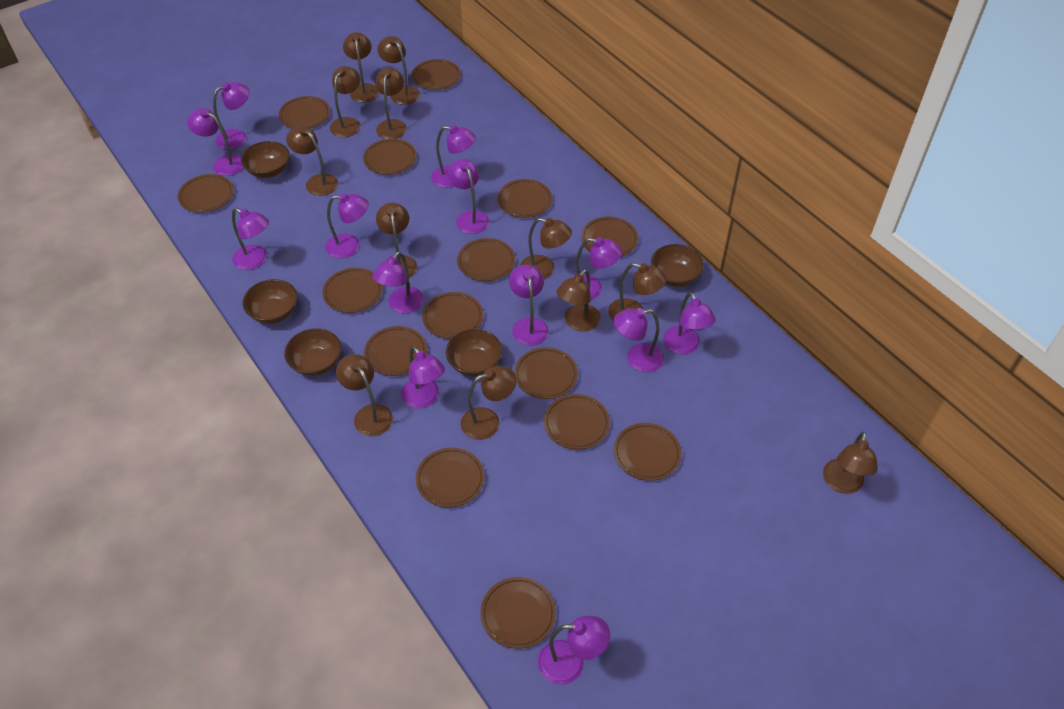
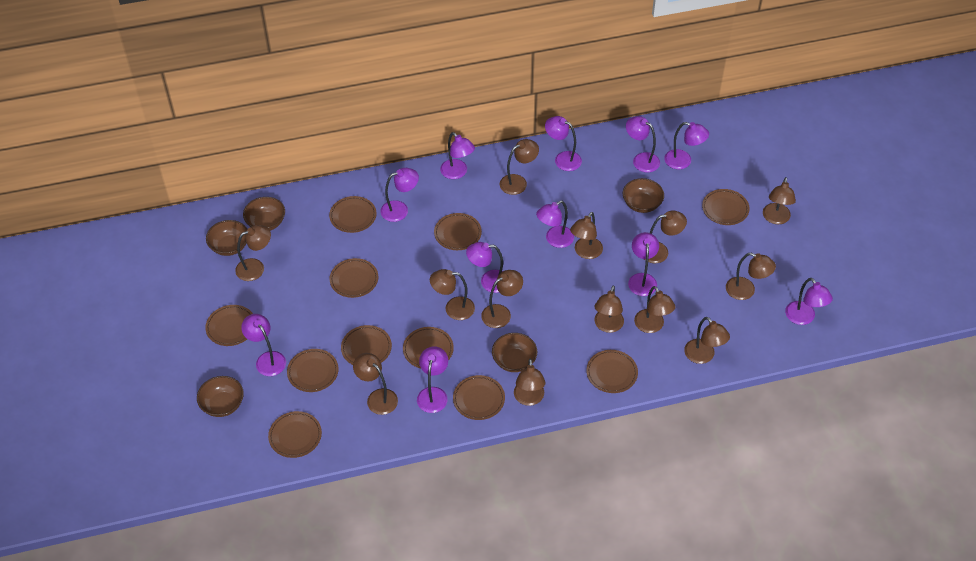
brown lamp: [286,125,338,196] [330,66,360,137] [336,354,393,436] [343,32,379,102] [375,68,407,139] [376,203,417,278] [377,36,420,105] [461,366,516,440] [521,218,572,279] [557,269,601,331] [608,263,667,321] [823,432,878,494] = 12 -> [235,225,271,281] [353,353,398,415] [430,269,475,320] [481,270,523,328] [500,139,539,195] [514,359,545,406] [570,212,603,259] [594,285,624,333] [634,286,675,333] [644,210,687,263] [684,317,730,364] [726,253,776,300] [763,177,796,224] = 13
brown plate: [178,174,234,213] [279,96,330,128] [323,268,383,313] [363,139,417,175] [364,326,427,376] [412,59,461,90] [416,448,485,508] [422,292,483,339] [457,238,515,281] [480,577,556,649] [497,179,553,218] [514,347,578,399] [544,394,610,450] [581,217,638,257] [614,423,682,481] = 15 -> [205,305,253,346] [268,411,322,458] [287,349,339,392] [329,196,377,233] [330,258,378,298] [341,325,392,365] [403,327,454,368] [434,213,482,250] [453,375,505,420] [586,350,638,393] [702,189,750,225] = 11
purple lamp: [187,108,244,176] [213,82,250,150] [232,208,269,270] [325,193,369,258] [372,251,424,314] [401,346,445,408] [431,125,476,188] [447,159,489,234] [509,265,549,346] [538,616,610,685] [572,237,622,300] [614,308,664,372] [663,292,716,354] = 13 -> [241,314,286,376] [380,168,419,222] [417,346,448,413] [440,132,475,179] [466,242,503,293] [536,201,574,248] [545,116,582,171] [626,116,660,172] [628,232,659,296] [664,122,709,169] [785,278,833,325] = 11

